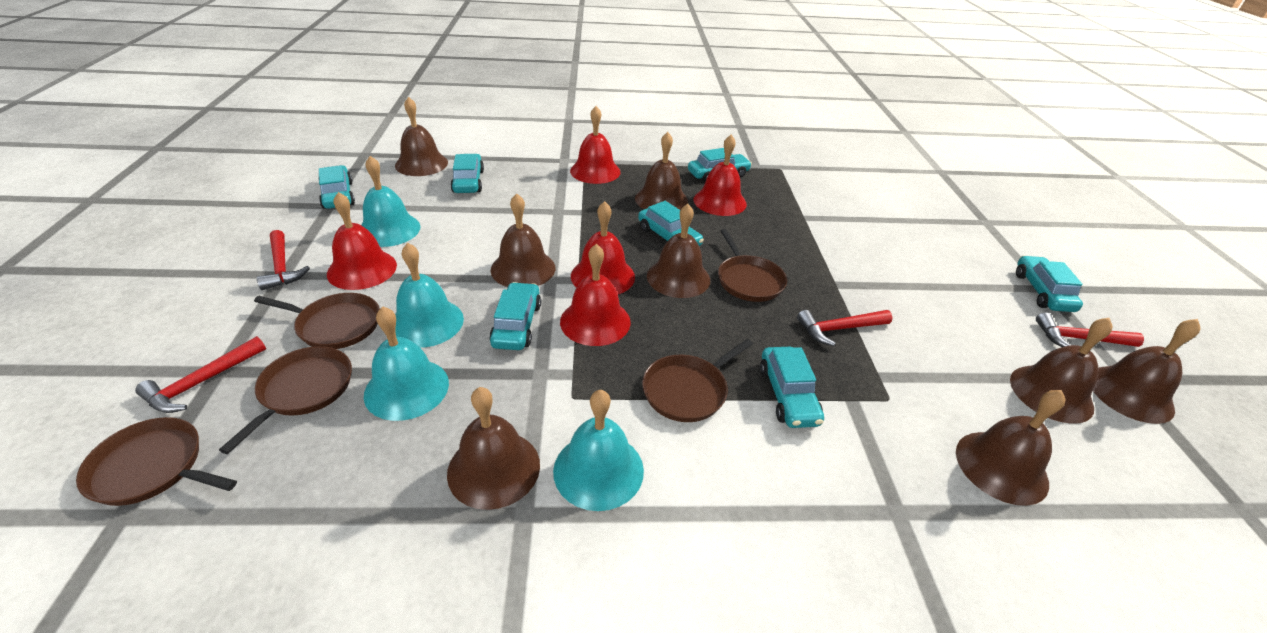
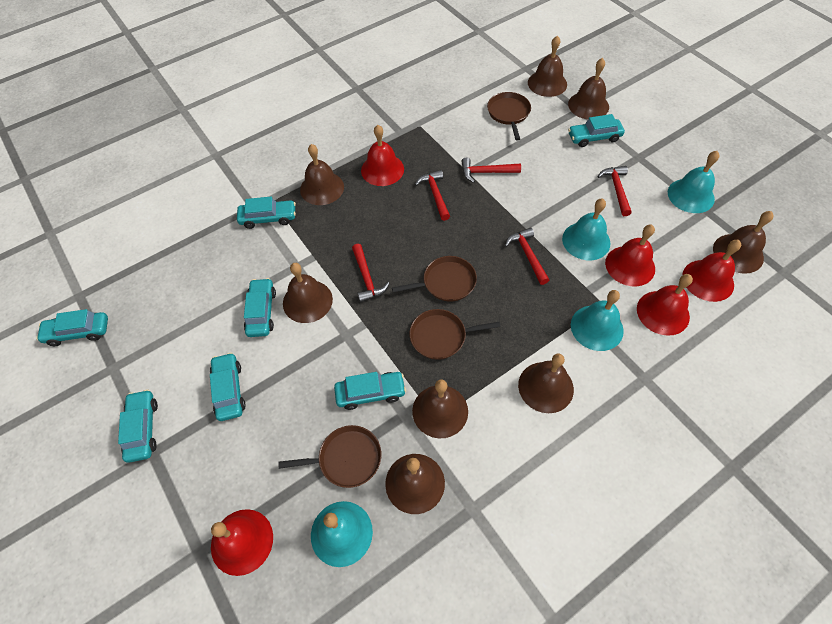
brown pan: [76,417,237,506] [219,346,352,454] [254,293,380,349] [642,339,753,422] [718,229,787,302] = 5 -> [278,425,382,488] [392,256,477,302] [409,309,501,360] [487,92,531,140] = 4
red hammer: [135,336,266,413] [257,230,310,290] [797,310,893,346] [1036,313,1144,347] = 4 -> [352,244,390,302] [415,170,450,221] [461,158,521,183] [505,228,549,285] [597,166,632,216] = 5

